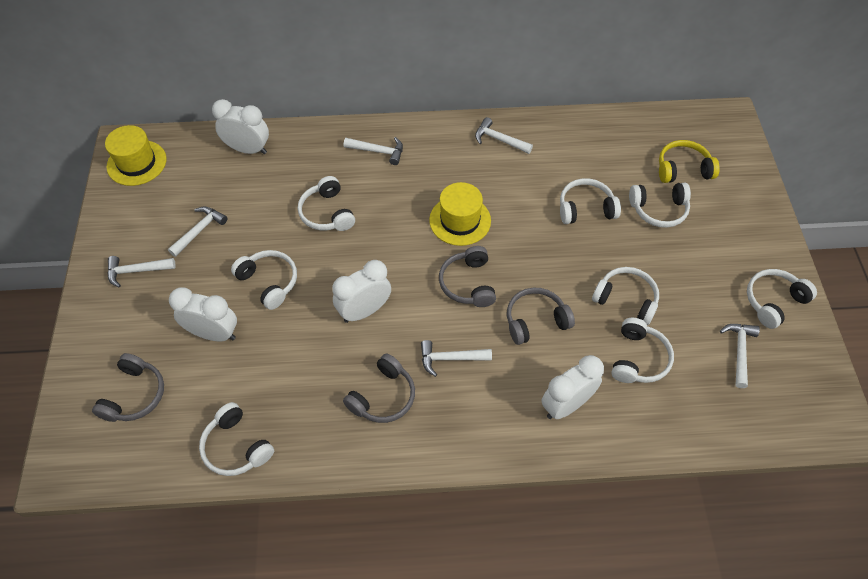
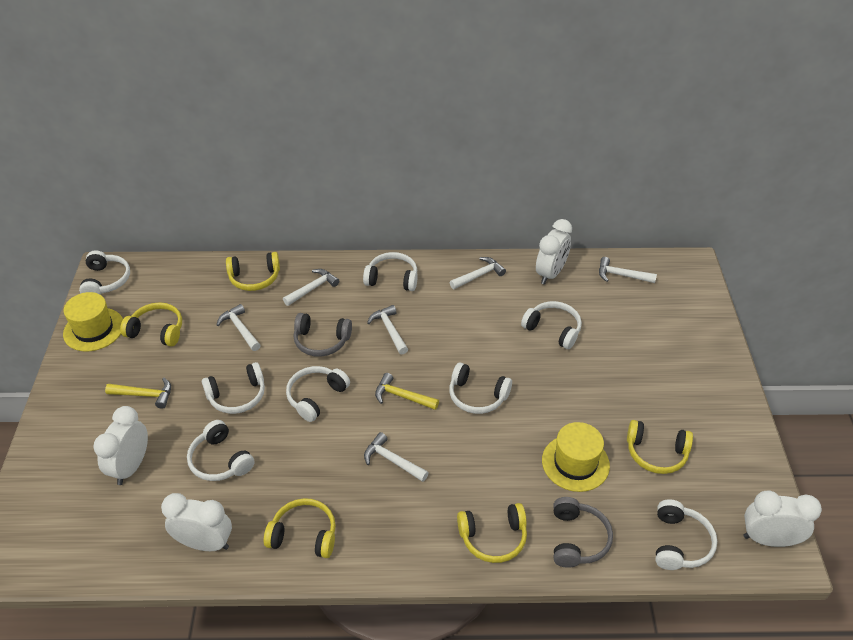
grey headphones: [92,353,164,422] [343,354,415,423] [439,246,496,307] [507,288,575,345] = 4 -> [293,313,352,357] [553,497,613,568] = 2
yellow hammer: none = 0 -> [105,378,171,409] [375,373,439,410] = 2
yellow headphones: [659,140,720,183] = 1 -> [120,302,182,347] [226,252,280,291] [264,498,336,558] [457,503,527,563] [627,420,693,474] = 5

